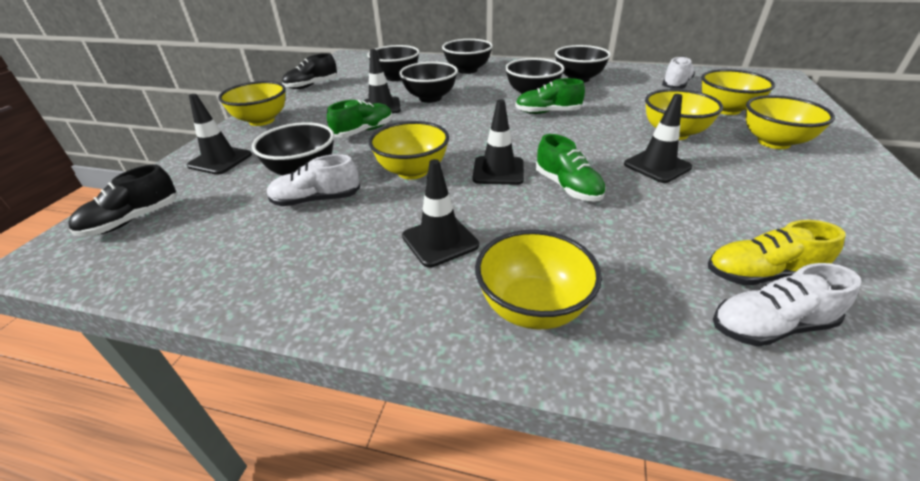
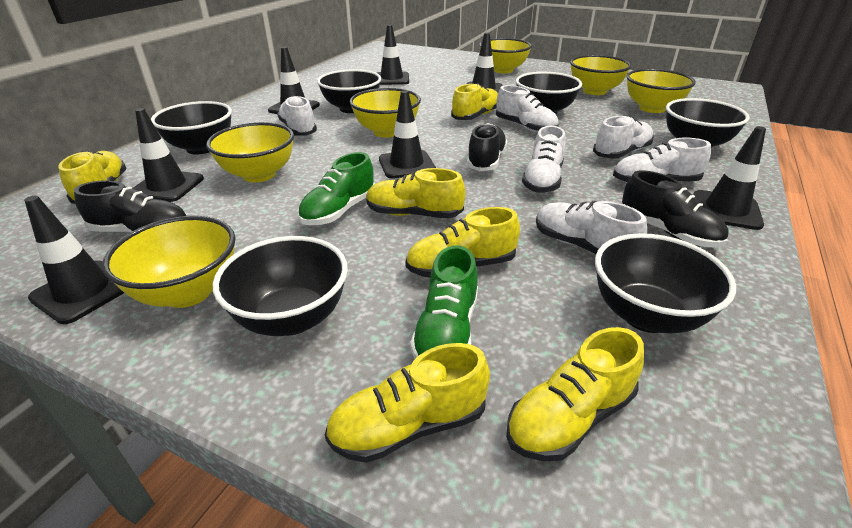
black shoe: [68,165,177,236] [282,53,337,89] = 2 -> [74,180,187,232] [467,123,508,171] [622,170,729,248] = 3
black traffic cone: [187,94,252,175] [363,49,401,114] [402,159,479,268] [473,99,524,185] [624,94,692,183] = 5 -> [24,196,124,324] [133,108,204,202] [268,47,320,114] [377,25,409,85] [379,90,436,179] [467,33,502,93] [693,126,766,230] = 7
green shoe: [327,99,393,138] [515,78,585,114] [536,134,606,202] = 3 -> [298,152,375,225] [410,245,478,359] = 2
white shoe: [267,154,360,206] [662,56,695,89] [713,263,861,347] = 3 -> [277,96,317,136] [496,85,559,133] [522,126,566,193] [536,201,647,254] [593,116,654,158] [613,138,711,183] = 6
yellow shoe: [708,220,845,285] = 1 -> [58,150,127,204] [325,343,490,463] [366,168,465,218] [405,207,520,278] [451,83,498,120] [506,327,644,461] = 6

